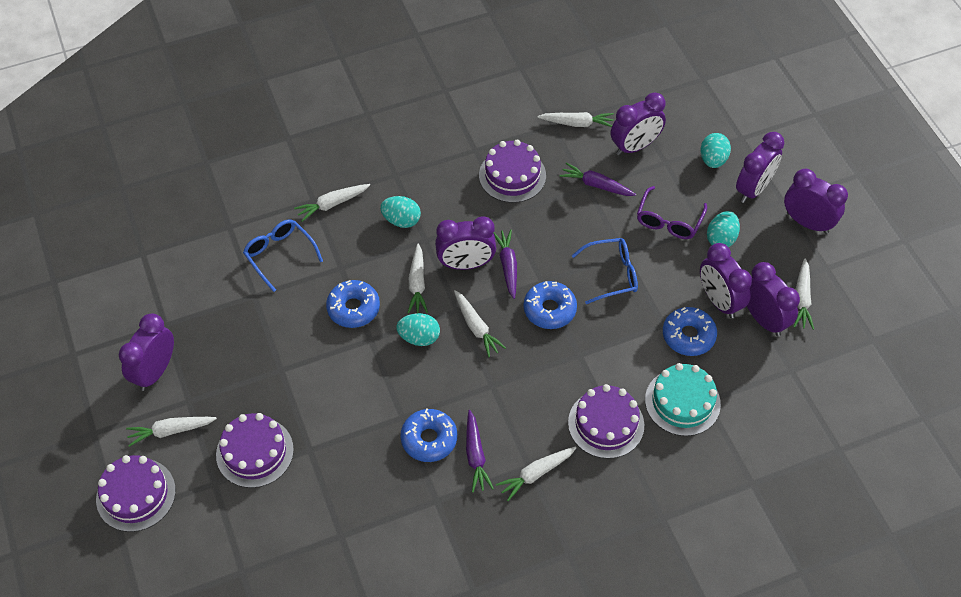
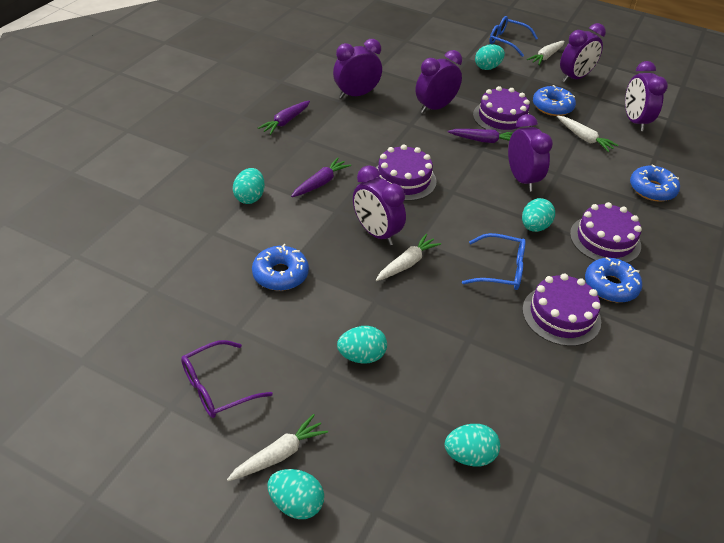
purple clock: [119,313,174,391] [435,217,496,270] [611,92,666,155] [700,243,752,318] [736,132,784,203] [747,262,800,336] [784,169,848,234] = 7 -> [333,39,382,99] [353,165,406,245] [415,50,462,113] [508,114,553,191] [560,23,606,82] [625,61,668,131] = 6
turquoise cake: [645,363,721,436] = 1 -> none = 0
turquoise egg: [380,196,421,228] [396,313,440,346] [700,133,731,168] [707,211,740,247] = 4 -> [233,168,265,204] [268,469,324,519] [337,326,387,364] [445,424,500,466] [475,44,505,70] [522,198,555,232] = 6
white carrot: [126,417,217,447] [294,184,370,222] [408,243,428,314] [454,290,506,357] [496,446,577,501] [537,112,614,127] [793,259,814,330] = 7 -> [227,414,328,481] [376,234,441,281] [527,41,565,65] [557,116,618,152] = 4

